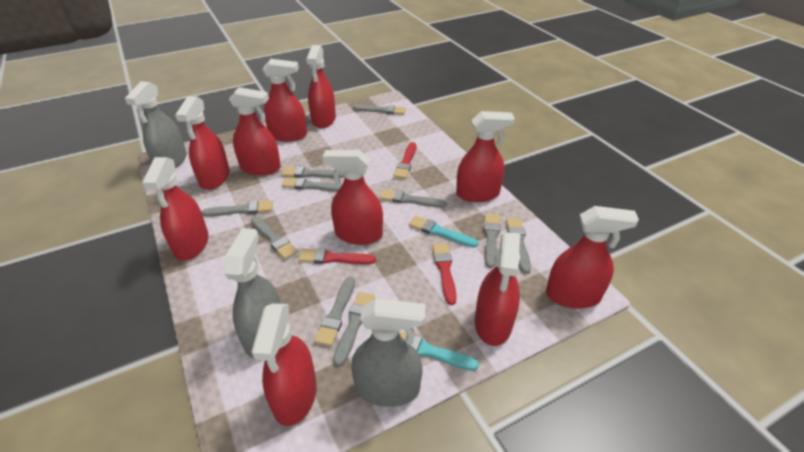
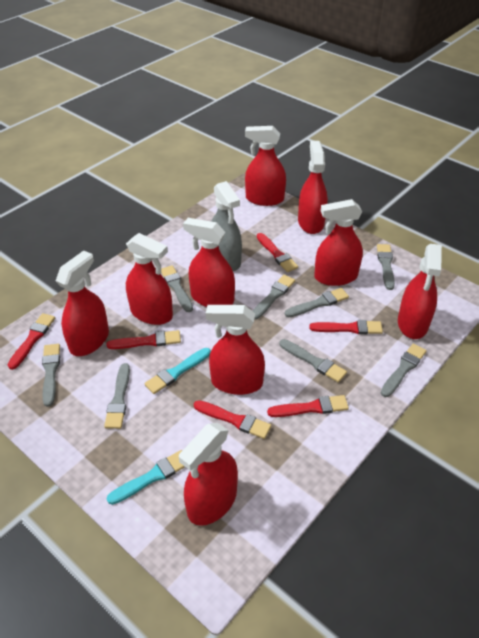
grey brush: [202,200,273,217] [251,216,298,259] [281,166,344,178] [282,177,342,192] [314,277,355,346] [333,292,375,366] [353,105,406,115] [379,189,447,208] [484,214,500,268] [506,218,531,274] = 10 -> [42,344,60,407] [104,363,130,429] [161,265,193,312] [253,275,295,320] [279,339,347,382] [285,288,349,317] [377,244,395,290] [381,343,427,397] = 8
grey spray bottle: [125,81,187,168] [224,228,281,358] [351,298,425,407] = 3 -> [211,181,242,271] = 1
red brush: [298,248,376,264] [393,142,416,179] [432,243,457,305] = 3 -> [8,313,55,370] [106,330,181,349] [194,400,271,439] [257,233,298,272] [267,395,349,417] [309,320,383,334] = 6
red spray bottle: [142,157,209,261] [175,96,230,190] [229,87,281,175] [251,303,317,426] [263,59,307,142] [306,45,336,128] [323,150,383,245] [456,111,515,202] [475,232,520,346] [546,206,639,309] = 10 -> [56,251,109,356] [126,233,173,325] [179,423,238,526] [183,218,235,307] [206,305,265,395] [245,126,286,206] [298,141,328,234] [314,199,363,286] [398,244,442,339] = 9

